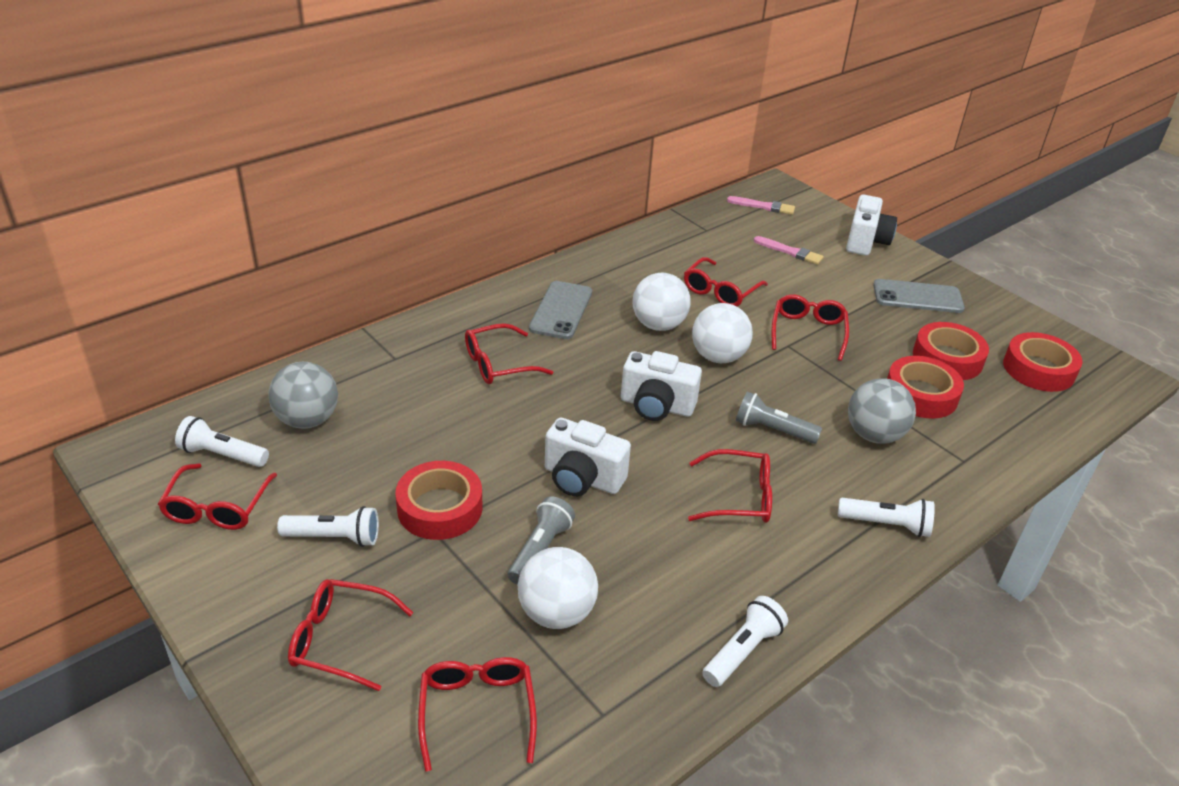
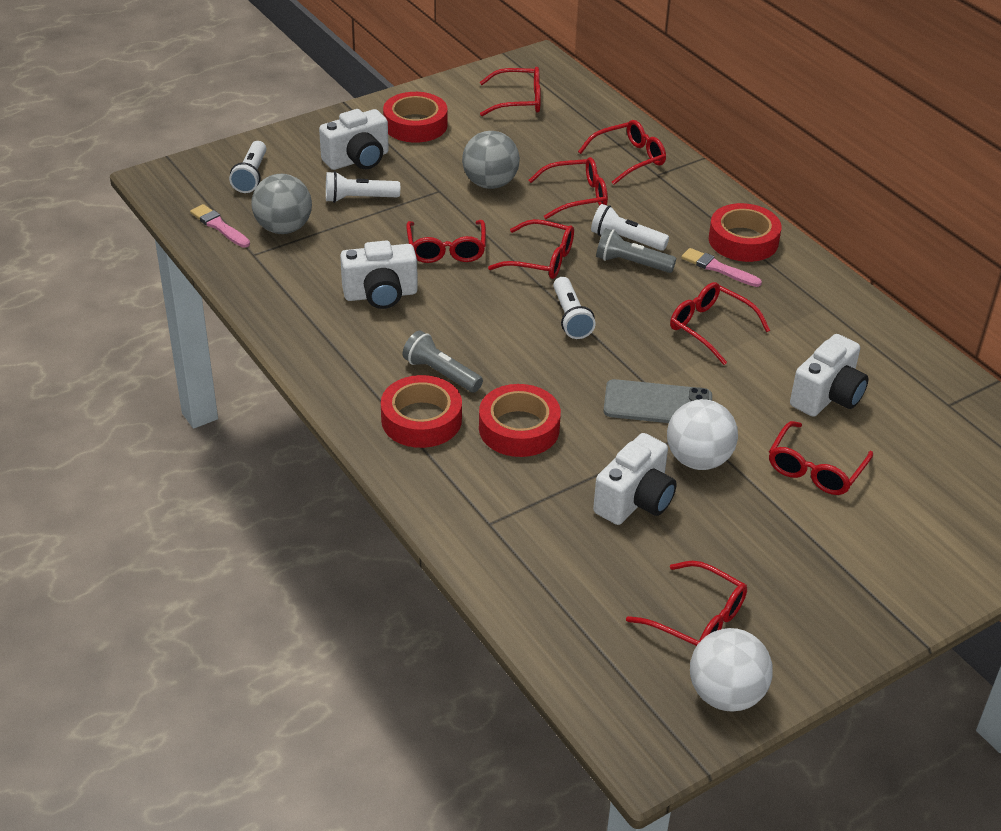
grey phone: [529,281,592,339] [873,279,965,313] = 2 -> [603,379,712,423] = 1
red glasses: [158,463,277,530] [288,579,413,691] [418,657,537,772] [465,323,553,384] [684,257,768,306] [688,449,772,523] [772,294,849,361] = 7 -> [406,220,486,263] [480,67,541,116] [488,219,574,279] [529,157,608,219] [578,120,666,185] [626,561,747,646] [670,282,770,365] [769,421,873,495] = 8
white ball: [518,547,598,629] [632,273,691,331] [692,303,753,363] = 3 -> [667,399,738,470] [690,628,773,712] = 2
white camera: [545,418,631,496] [621,351,702,421] [846,195,897,256] = 3 -> [319,109,389,170] [340,241,418,309] [593,433,677,525] [790,334,869,417] = 4

